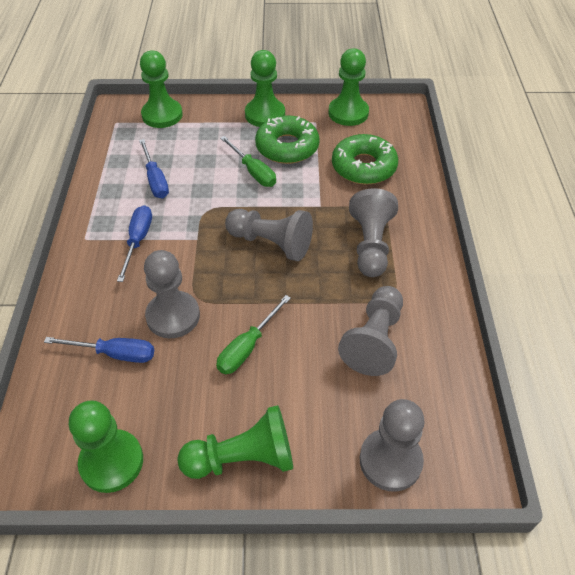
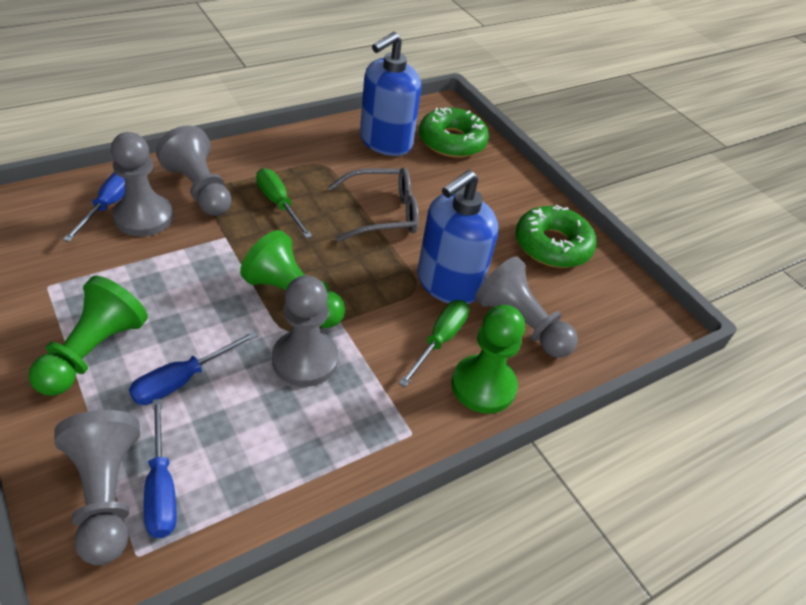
blue soap dispenser: none = 0 -> [360,32,421,156] [417,170,498,304] = 2
green pawn: [69,400,143,493] [140,50,183,128] [177,405,293,479] [245,50,285,127] [328,48,369,126] = 5 -> [29,276,148,396] [240,230,345,328] [452,305,525,414] = 3
grey glasses: none = 0 -> [328,168,419,242] = 1

